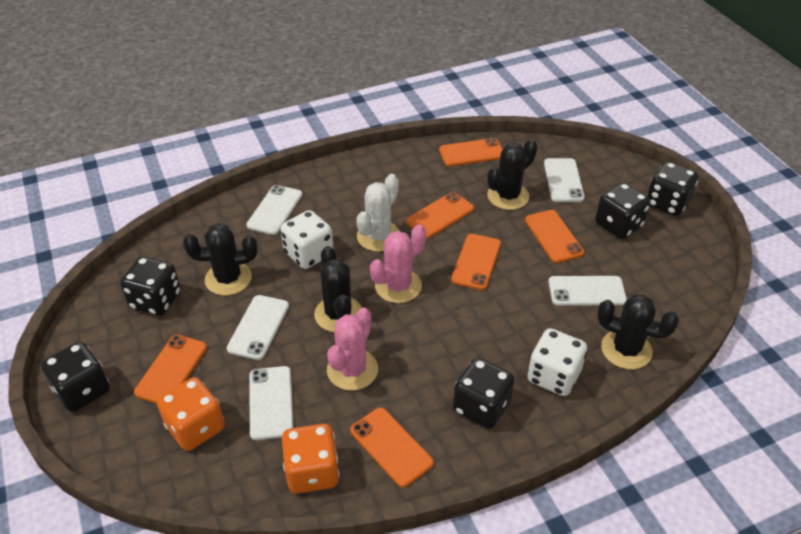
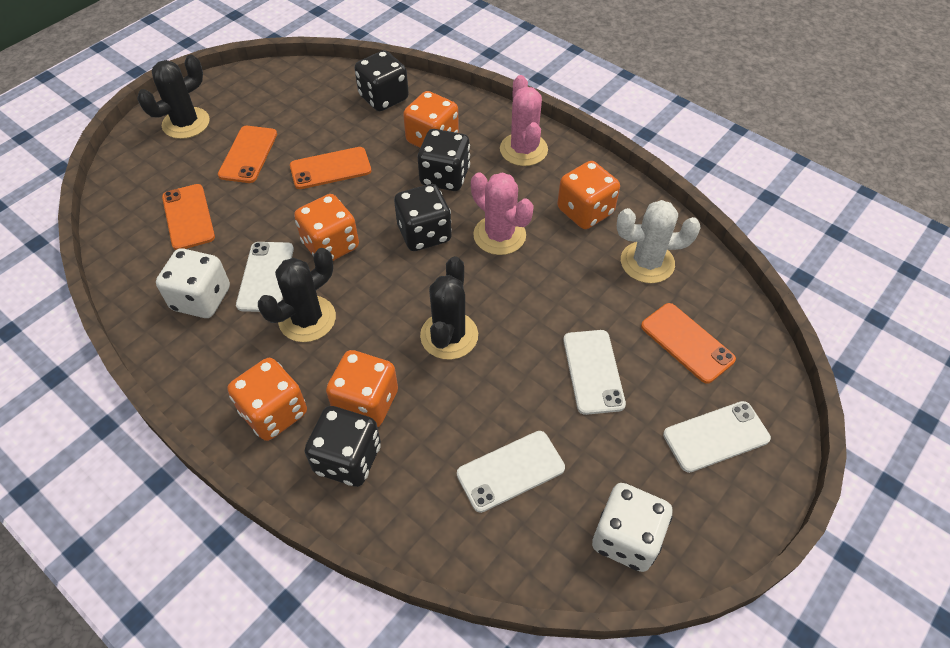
black cactus: [183,224,257,296] [314,246,362,332] [487,139,538,210] [597,294,679,369] = 4 -> [137,55,210,139] [258,248,336,342] [420,256,478,360] = 3
black dice: [41,342,110,412] [120,256,181,316] [453,358,514,429] [595,183,650,239] [647,162,699,216] = 5 -> [304,406,381,487] [354,50,409,111] [394,184,452,251] [418,129,470,191] = 4
orange dice: [157,377,225,451] [282,424,339,494] = 2 -> [227,358,307,441] [294,194,359,261] [326,350,398,427] [403,91,459,148] [557,161,620,229] = 5
orange phone: [134,335,207,404] [350,407,434,488] [406,192,474,238] [439,138,503,166] [451,234,501,290] [525,210,585,263] = 6 -> [162,184,215,250] [218,126,277,183] [290,147,371,189] [641,303,736,384] = 4
white phone: [227,295,289,360] [247,185,302,235] [250,366,293,440] [544,158,585,202] [549,276,627,306] = 5 -> [236,242,294,312] [457,431,565,513] [563,330,626,415] [663,401,771,473] = 4

